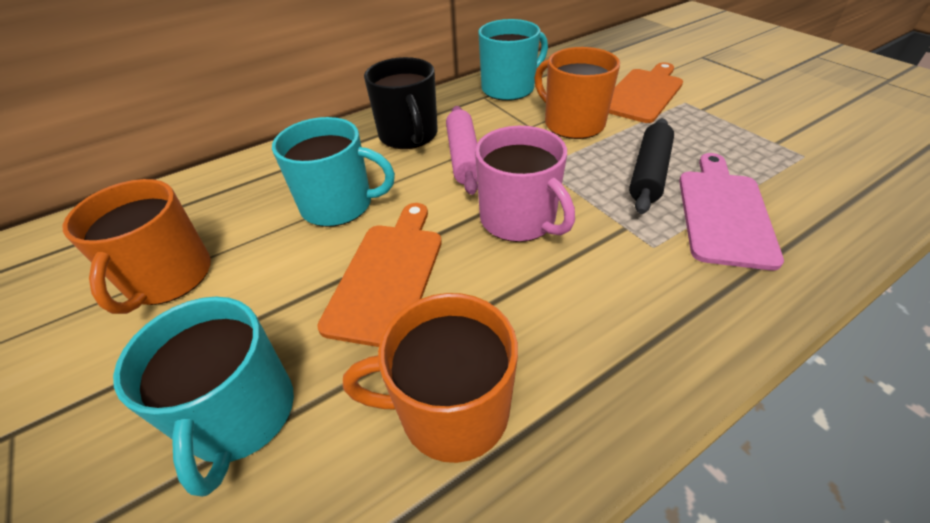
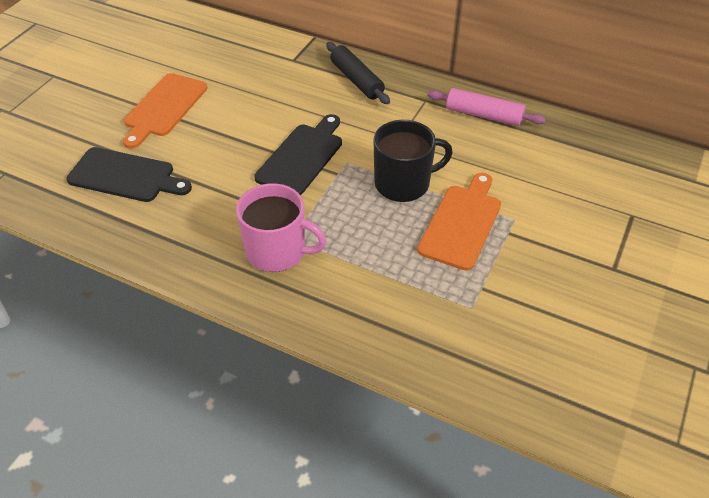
black cutting board: none = 0 -> [66,147,192,202] [254,114,342,195] = 2
orange mug: [63,179,211,314] [343,293,518,463] [535,47,620,139] = 3 -> none = 0
pink cutting board: [679,153,784,270] = 1 -> none = 0
turquoise mug: [113,297,294,497] [272,117,395,227] [478,19,548,101] = 3 -> none = 0

